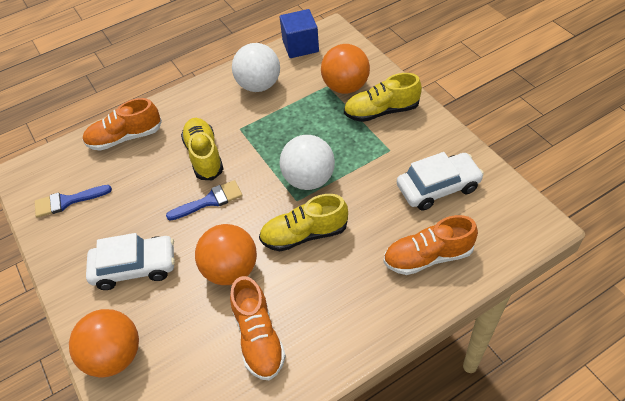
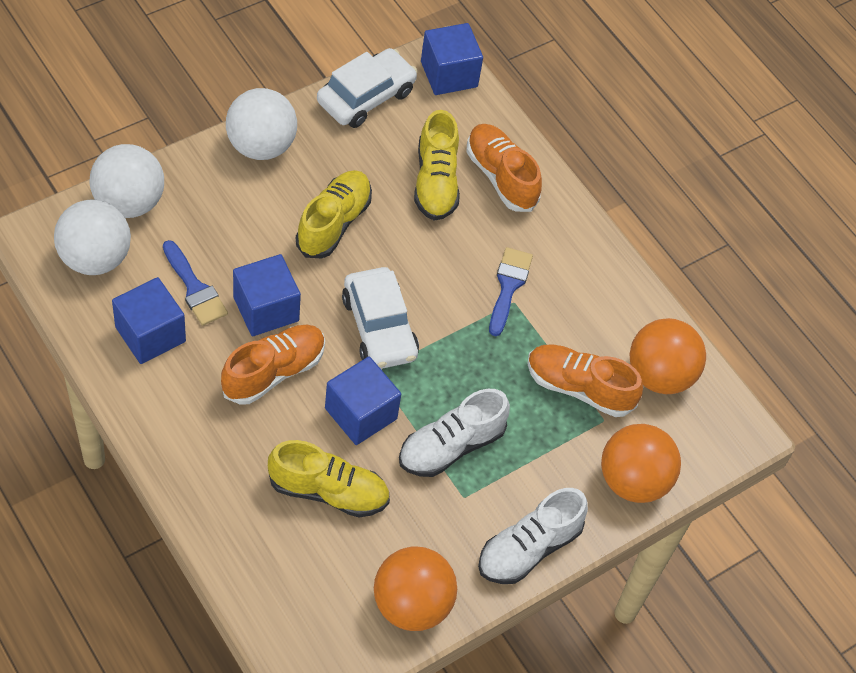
blue cube: [280,9,319,58] = 1 -> [112,277,186,364] [233,254,301,336] [325,357,401,445] [421,23,483,95] = 4
white ball: [232,43,280,92] [280,135,335,190] = 2 -> [54,200,131,275] [90,144,164,218] [226,88,297,160] = 3
white shoe: none = 0 -> [399,389,510,477] [478,488,588,584] = 2

